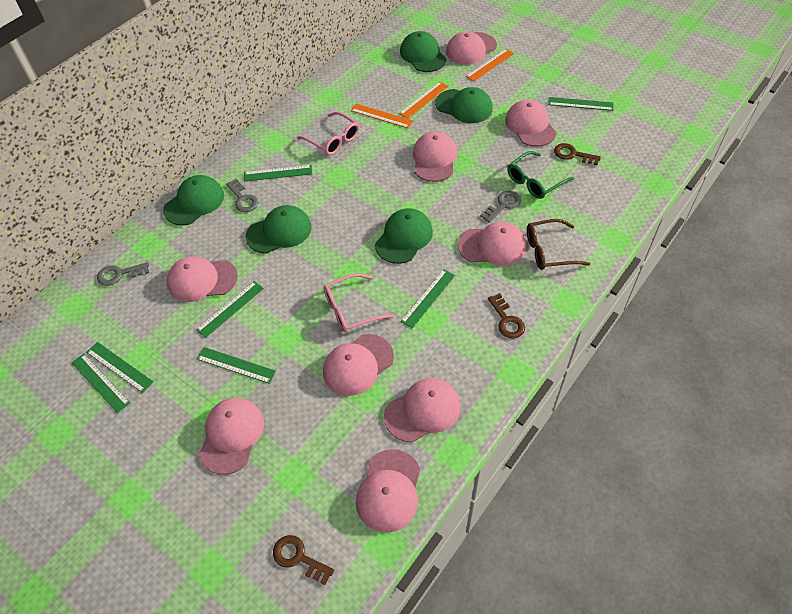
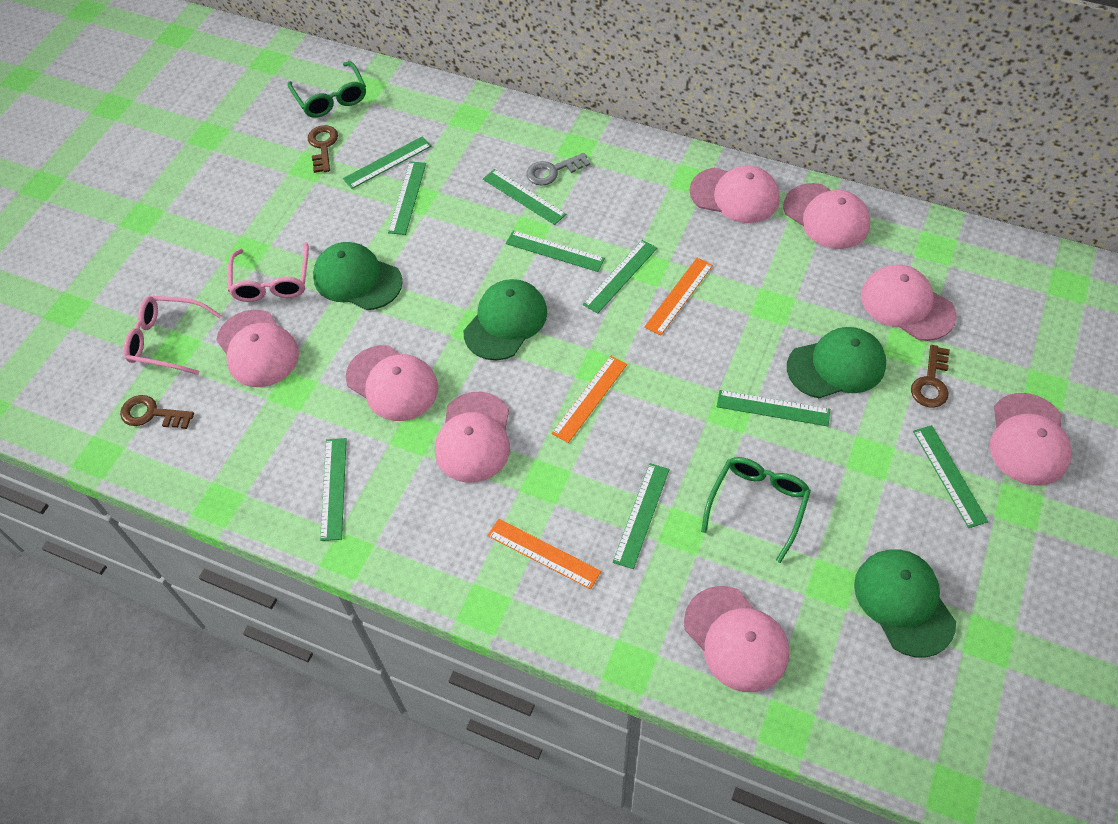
brown glasses: [527,219,590,270] = 1 -> none = 0
green cap: [163,175,224,225] [246,205,311,254] [375,208,433,264] [400,31,447,72] [435,87,493,123] = 5 -> [313,242,403,310] [463,279,547,360] [787,327,886,398] [854,550,956,658] = 4
green glasses: [507,151,574,199] = 1 -> [287,61,366,118] [701,457,811,563] = 2
green ruler: [71,354,130,413] [86,342,153,393] [196,281,264,338] [197,347,276,384] [244,165,312,182] [400,269,455,328] [548,97,613,111] = 7 -> [320,438,347,541] [343,136,432,189] [388,161,426,235] [483,169,566,225] [506,230,605,272] [583,240,657,314] [613,463,669,569] [717,390,830,426] [913,425,988,528] = 9
grey key: [97,262,149,286] [226,179,258,212] [480,190,521,223] = 3 -> [526,153,590,186] = 1
pink cap: [167,257,238,302] [199,398,264,475] [323,334,394,396] [356,449,420,533] [384,378,461,442] [413,131,458,182] [446,31,497,65] [458,222,526,266] [505,100,556,147] = 9 -> [216,310,299,387] [346,345,438,421] [435,392,510,483] [684,586,789,692] [690,165,780,223] [783,183,870,249] [861,265,957,341] [990,393,1072,486] = 8

